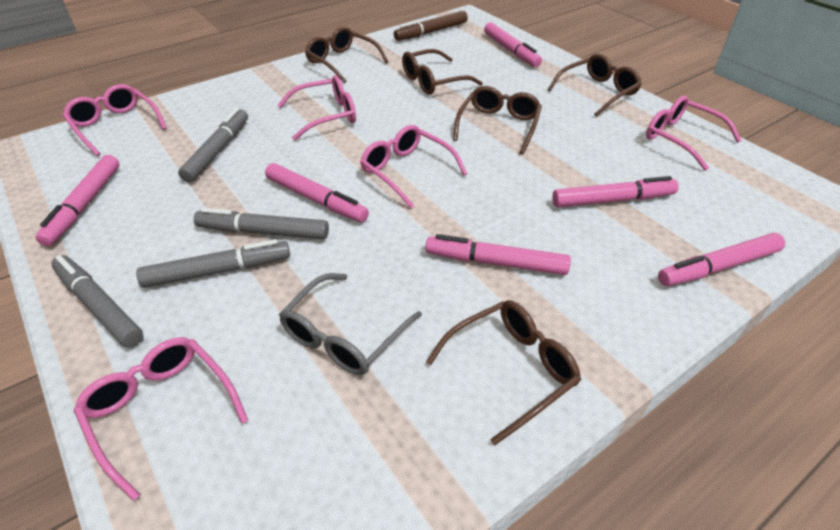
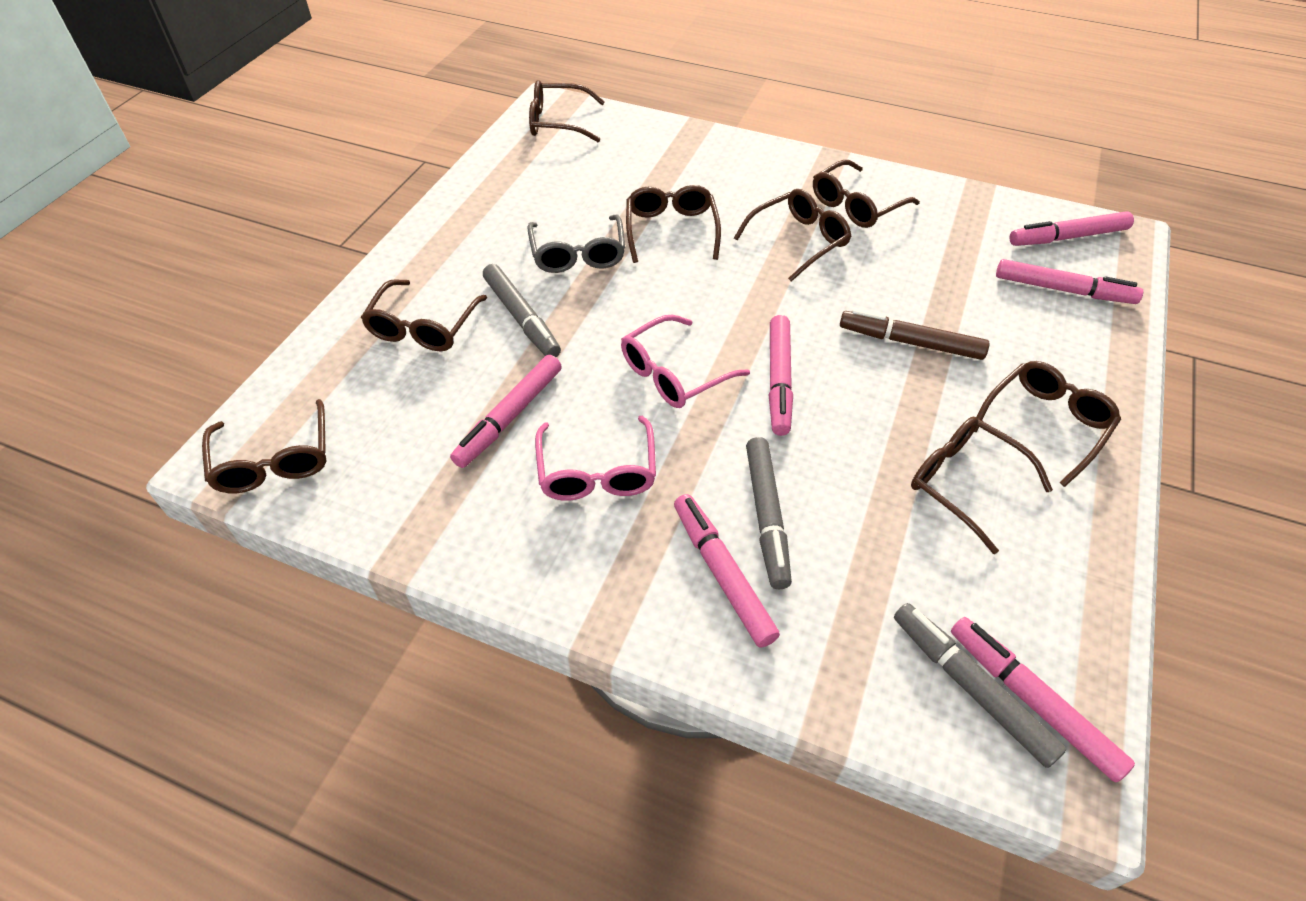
brown glasses: [305,27,388,83] [402,49,483,95] [426,300,581,445] [453,86,542,154] [548,54,642,117] = 5 -> [202,399,327,493] [361,279,487,351] [529,80,605,142] [626,185,721,263] [734,189,851,282] [813,160,920,228] [911,417,1053,554] [974,361,1121,487] = 8
grey marker: [51,255,143,348] [136,239,290,288] [178,108,248,182] [194,208,329,239] = 4 -> [483,264,561,357] [746,437,792,589] [894,603,1066,768] = 3
pink glasses: [63,84,167,156] [74,337,248,501] [277,75,356,141] [360,125,467,208] [646,95,742,171] = 5 -> [535,416,656,501] [621,315,750,408] = 2

